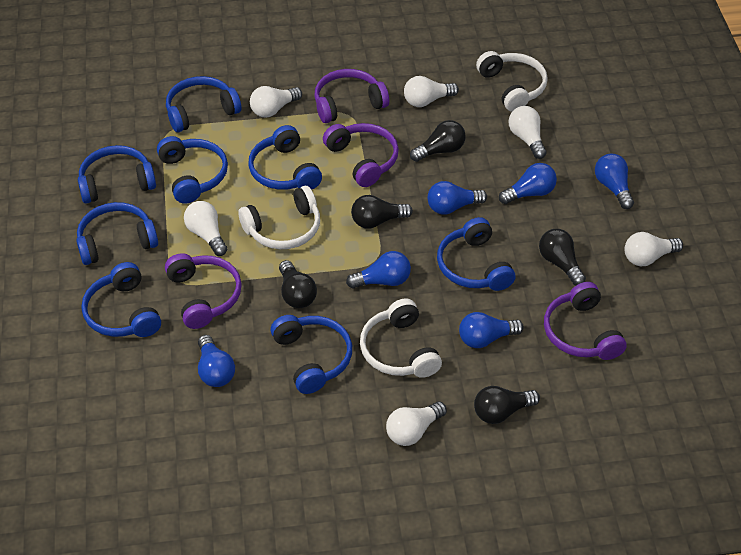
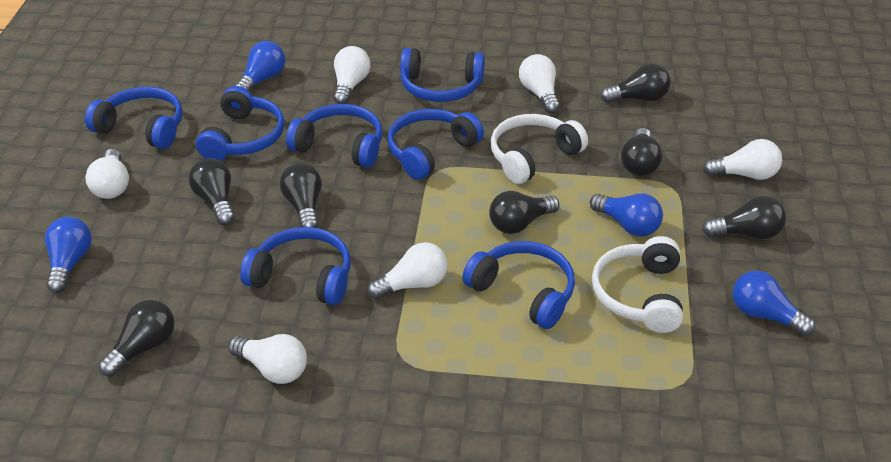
black light bulb: [279,260,317,308] [351,195,413,229] [410,120,466,162] [474,386,540,424] [539,229,586,286] = 5 -> [98,300,175,377] [189,158,235,225] [280,163,322,228] [489,191,560,234] [600,64,671,103] [621,128,662,176] [702,196,786,239] = 7
blue headphones: [77,202,158,265] [78,145,156,204] [81,262,161,337] [157,136,228,204] [166,76,241,132] [248,125,322,190] [271,315,352,394] [437,217,515,291] = 8 -> [85,87,183,149] [196,86,284,161] [240,227,351,305] [286,104,382,168] [387,109,484,180] [400,48,485,102] [462,241,575,329] = 7
blue light bulb: [198,335,235,387] [346,251,411,289] [428,181,487,214] [459,312,524,348] [499,163,557,204] [595,154,634,209] = 6 -> [45,217,92,293] [235,41,285,92] [590,193,663,236] [733,271,815,336] = 4
purple headphones: [165,253,242,329] [314,69,389,123] [323,123,399,187] [544,282,627,360] = 4 -> none = 0
white headphones: [238,186,320,249] [360,299,442,378] [476,51,548,112] = 3 -> [491,114,588,184] [592,236,683,333] = 2

